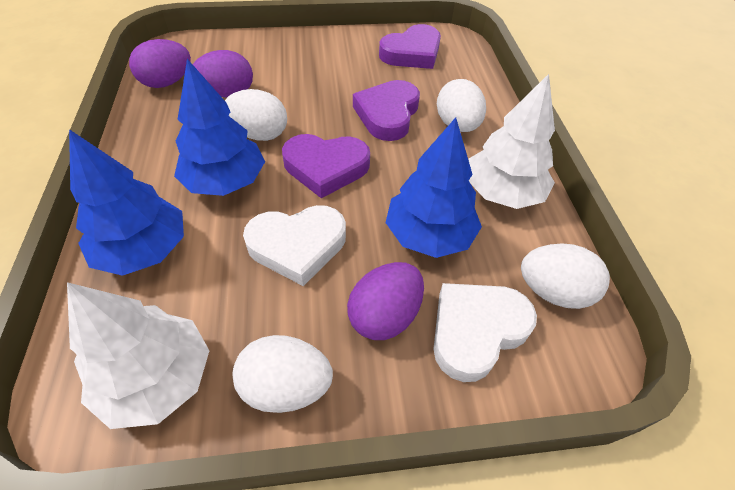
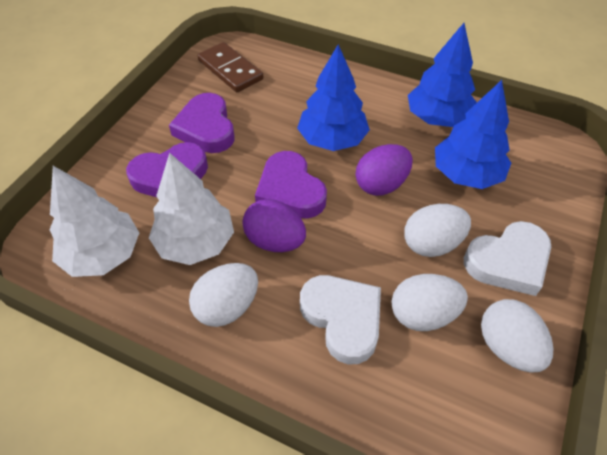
brown domino: none = 0 -> [198,42,263,92] = 1
purple egg: [129,39,191,88] [193,50,253,97] [347,262,424,340] = 3 -> [243,199,306,252] [356,144,413,196] = 2

